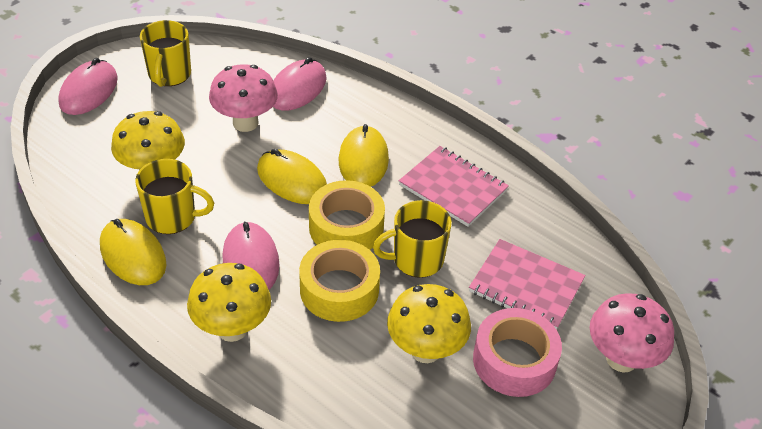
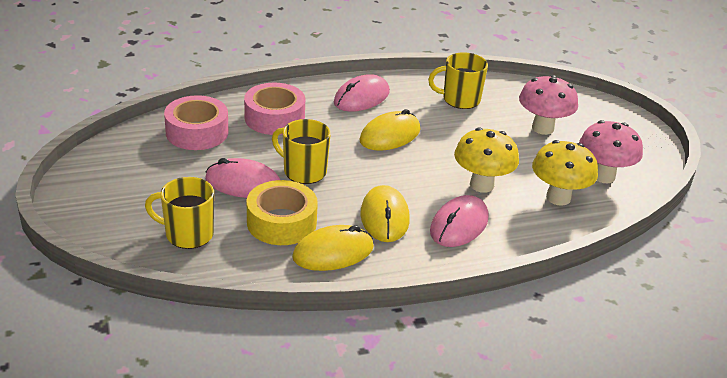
pink notebook: [399,146,509,227] [469,239,586,330] = 2 -> none = 0
pink tape: [473,308,562,397] = 1 -> [164,95,229,150] [244,83,305,135] = 2
yellow mushroom: [111,111,185,170] [187,263,271,342] [387,284,471,363] = 3 -> [454,127,519,193] [532,140,598,206] = 2
yellow tape: [299,240,380,322] [309,180,385,250] = 2 -> [247,180,318,245] = 1

